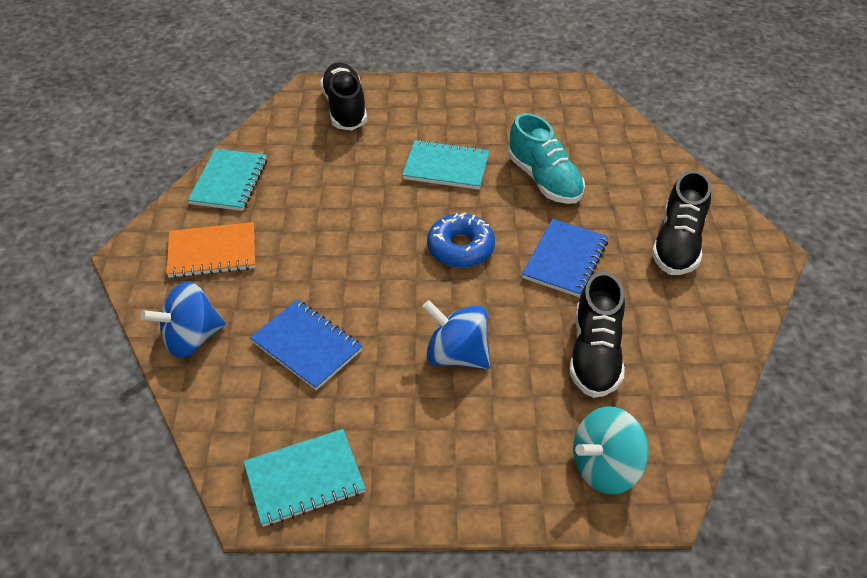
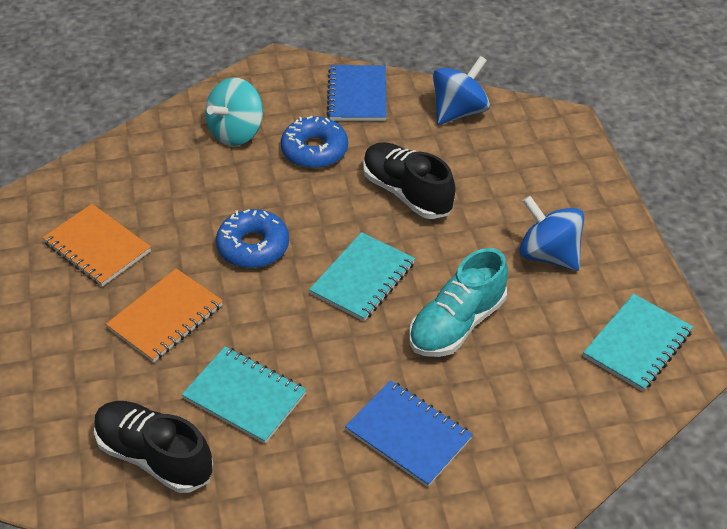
black shoe: [320,63,367,131] [569,271,625,398] [652,170,711,275] = 3 -> [94,401,213,493] [363,142,455,219] = 2
blue donut: [427,212,495,268] = 1 -> [216,209,289,268] [281,116,348,168] = 2
orange notebook: [166,222,255,278] = 1 -> [42,204,151,287] [106,268,223,362] = 2

